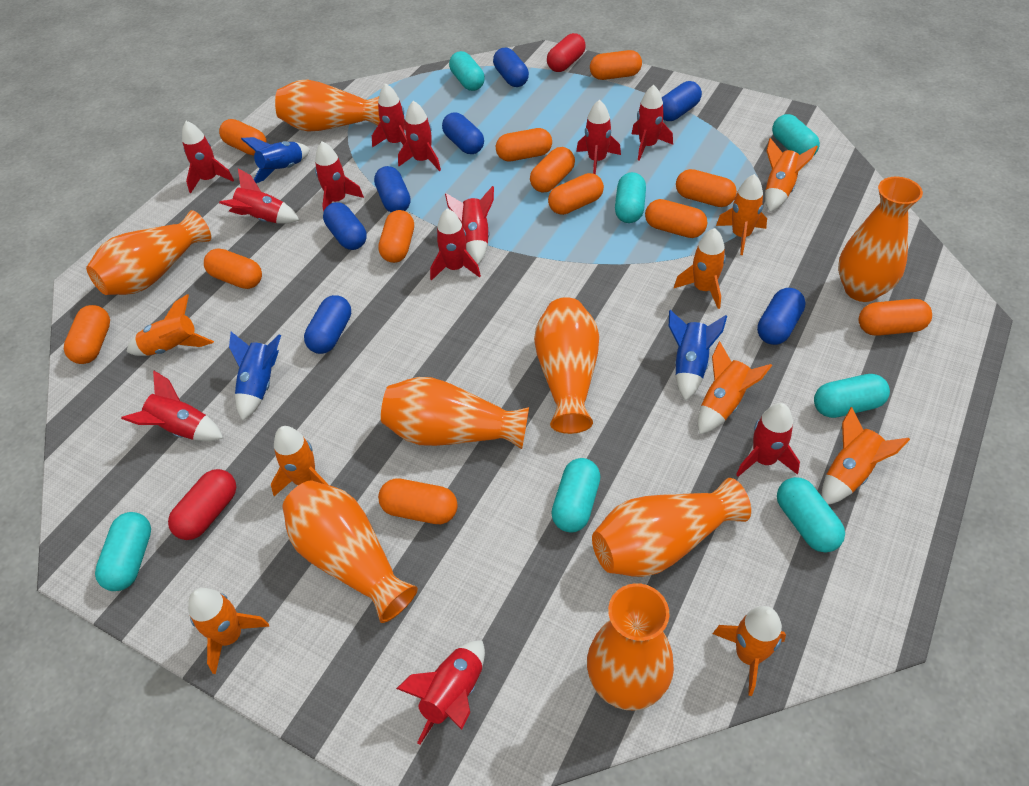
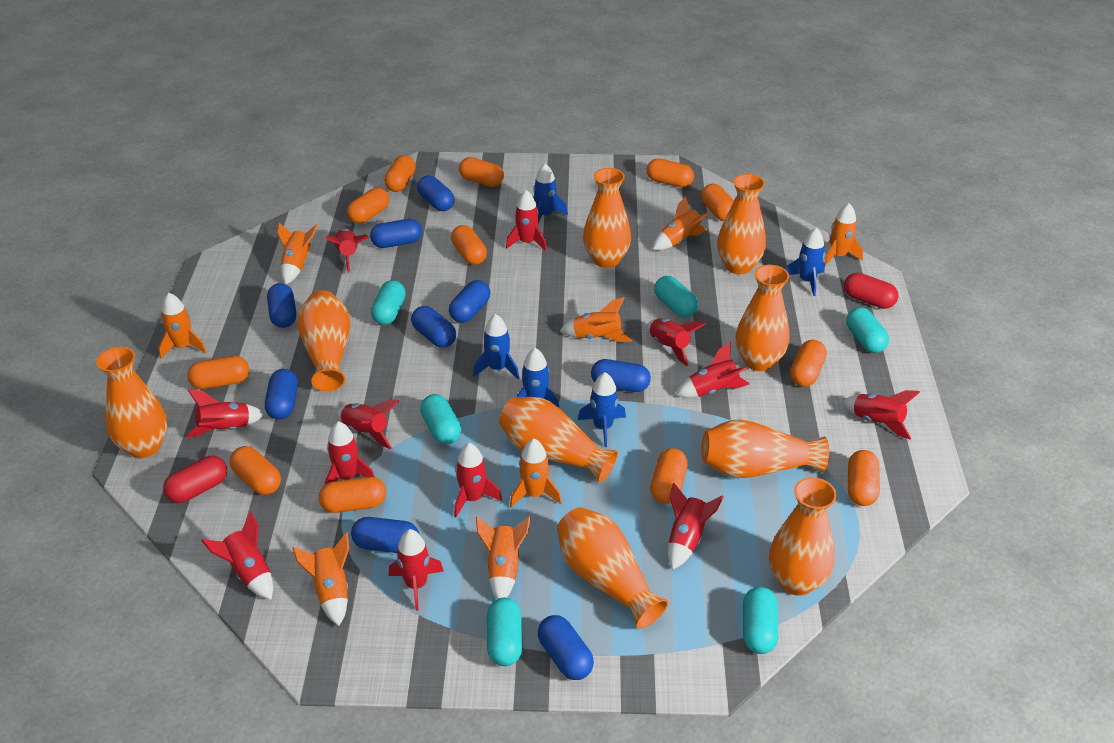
blue capsule: [304,295,351,354] [323,202,367,250] [374,166,411,212] [442,113,484,154] [493,48,529,87] [662,81,702,121] [757,288,806,345] = 7 -> [265,369,298,420] [267,283,296,328] [351,517,420,553] [370,219,422,248] [411,306,456,348] [417,176,455,211] [449,280,490,323] [538,615,594,680] [591,359,651,392] = 9
blue rocket: [229,332,281,421] [241,137,310,183] [669,310,727,401] = 3 -> [473,314,519,379] [516,348,559,408] [533,163,568,223] [578,372,626,447] [786,228,825,296] = 5
orange rocket: [126,294,214,356] [188,588,269,674] [271,426,328,496] [674,228,726,309] [698,341,772,435] [713,606,786,696] [716,174,767,255] [765,138,818,212] [822,407,910,505] = 9 -> [159,293,206,359] [277,223,318,284] [292,532,349,626] [476,516,531,599] [510,438,562,508] [560,297,632,342] [653,197,710,250] [824,203,863,266] = 8
orange vase: [86,210,211,295] [275,79,380,132] [283,481,418,623] [381,377,529,449] [534,297,599,434] [587,583,674,711] [592,478,751,577] [838,177,923,302] = 8 -> [96,347,167,458] [297,290,350,391] [499,397,618,483] [557,507,669,629] [583,168,631,268] [701,419,829,478] [717,174,766,274] [736,265,789,371] [769,477,837,596] = 9
turquoise capsule: [95,512,151,591] [449,51,485,91] [551,458,600,533] [615,172,646,223] [772,114,820,155] [777,477,845,553] [814,374,890,418] = 7 -> [371,280,406,325] [420,394,461,445] [487,598,523,666] [654,276,698,318] [743,587,778,654] [846,307,889,353] = 6

